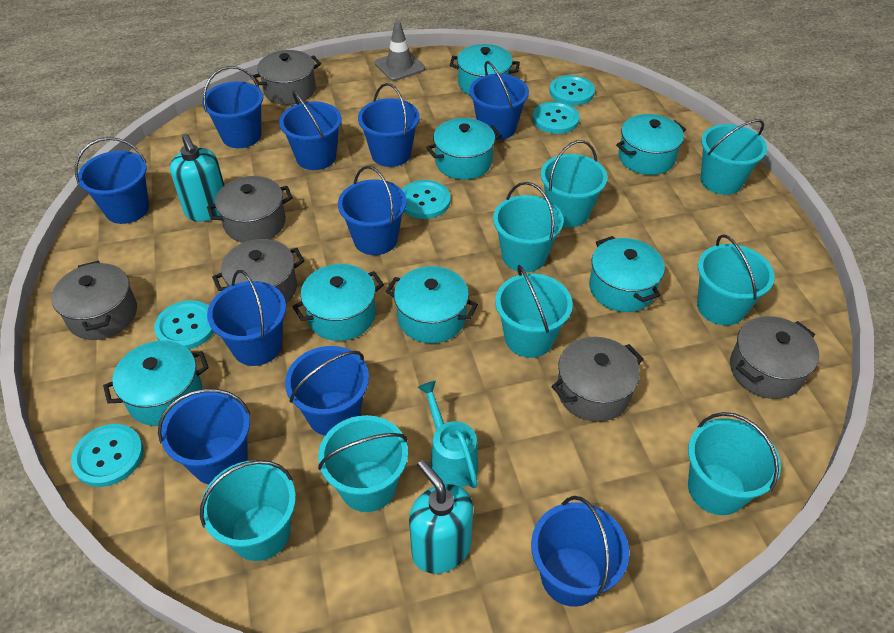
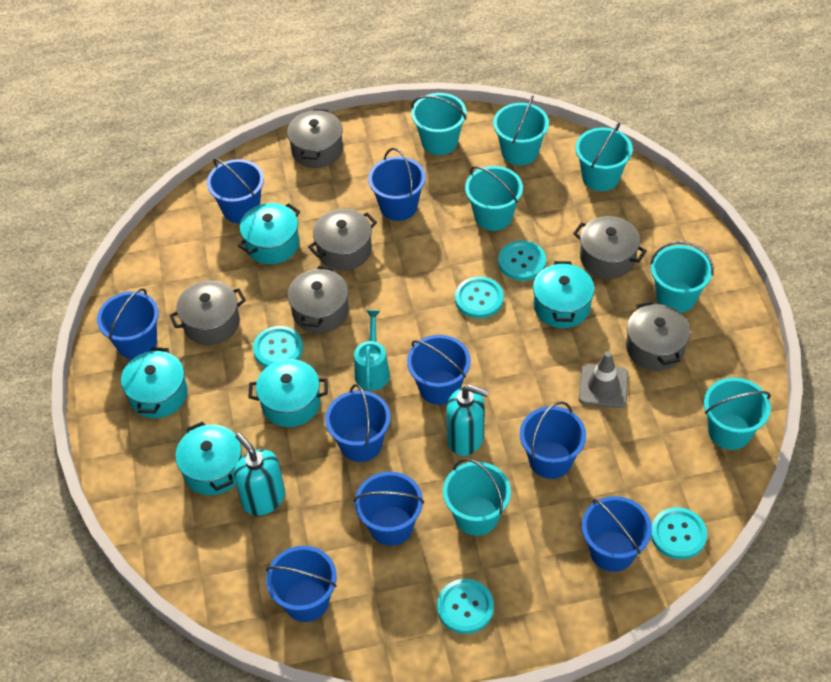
blue bucket: [75,137,149,224] [158,389,250,485] [202,66,263,148] [207,270,286,366] [279,90,342,170] [285,346,369,436] [338,166,407,255] [358,83,420,167] [469,61,529,140] [531,496,629,607] = 10 -> [97,288,159,359] [207,159,264,223] [266,546,337,622] [325,384,391,462] [354,471,424,546] [368,148,426,221] [407,335,471,405] [520,401,586,479] [582,496,652,572] = 9
turquoise bucket: [200,460,296,561] [318,415,408,512] [493,182,563,272] [495,265,573,358] [541,140,608,227] [688,412,781,515] [697,234,775,325] [701,119,767,195] = 8 -> [411,93,466,155] [443,458,511,536] [465,166,523,231] [493,95,549,165] [575,122,633,191] [650,241,714,313] [704,378,771,450] = 7
turquoise pot: [103,340,209,426] [292,264,384,341] [386,266,478,343] [426,118,502,180] [450,44,520,95] [589,236,665,312] [616,114,686,175] = 7 -> [121,348,188,418] [175,421,242,495] [238,203,300,264] [248,359,328,427] [533,261,595,328] = 5

